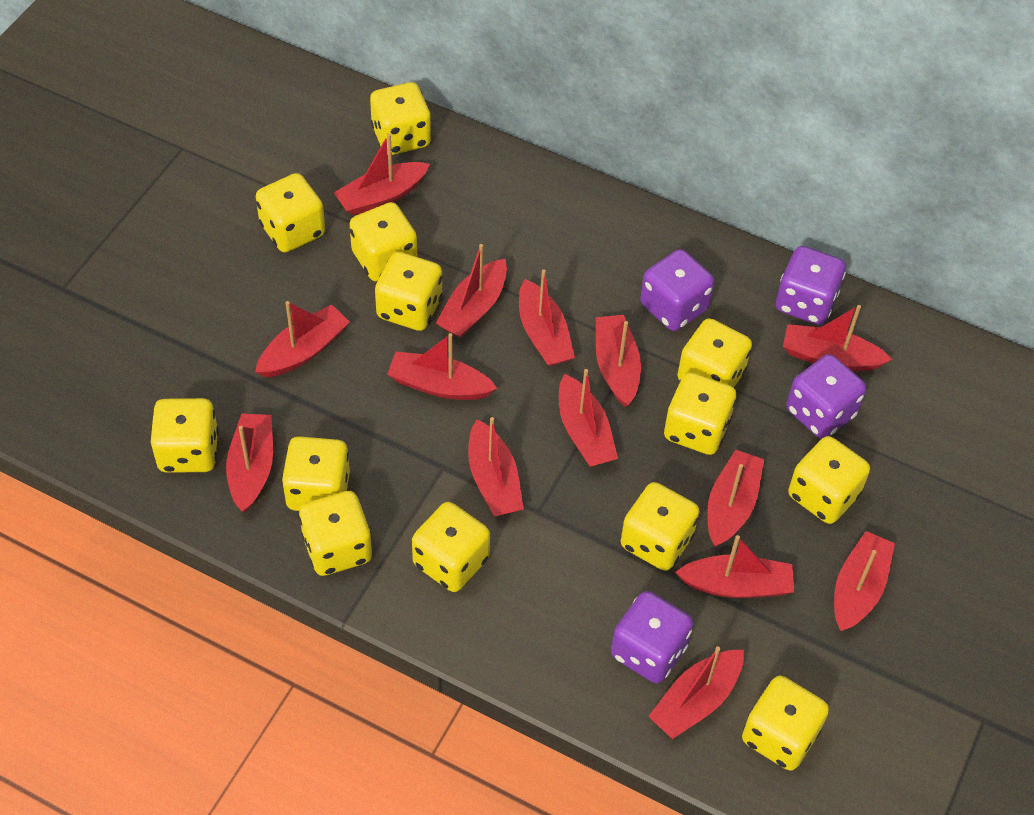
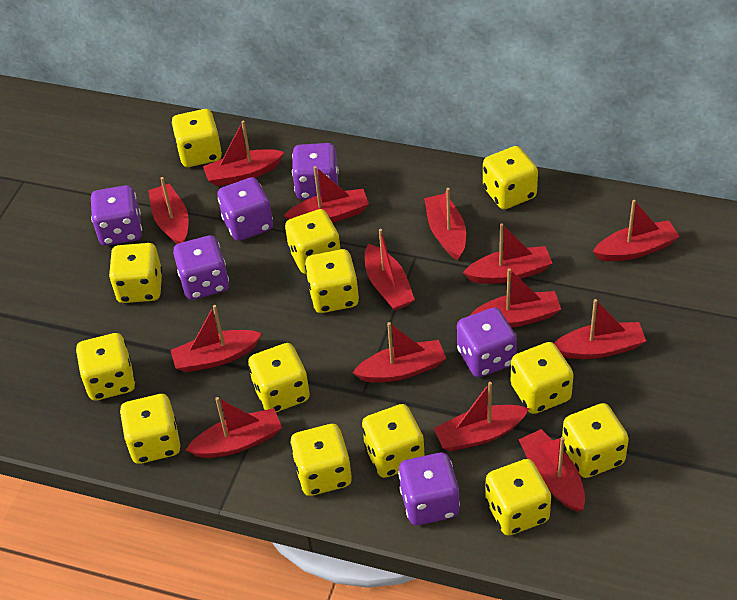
purple dice: [611,591,693,683] [640,249,714,331] [776,246,846,325] [786,354,866,439] = 4 -> [91,185,142,245] [173,235,229,300] [217,177,273,241] [292,143,339,200] [398,453,460,525] [457,307,517,377] = 6

